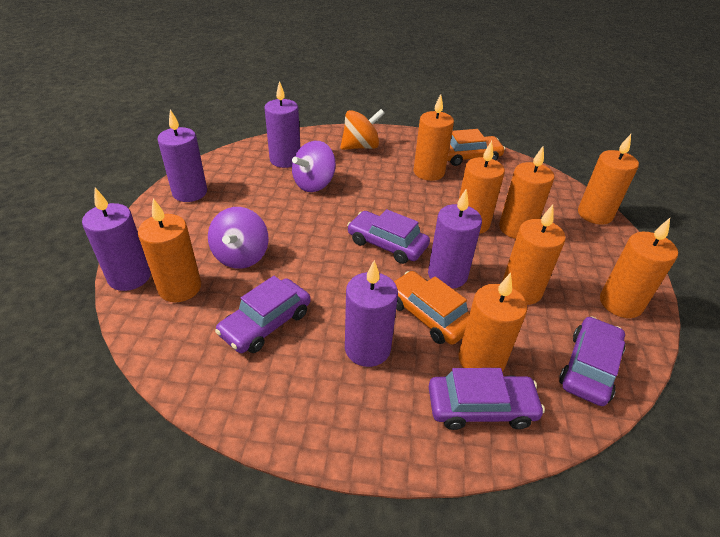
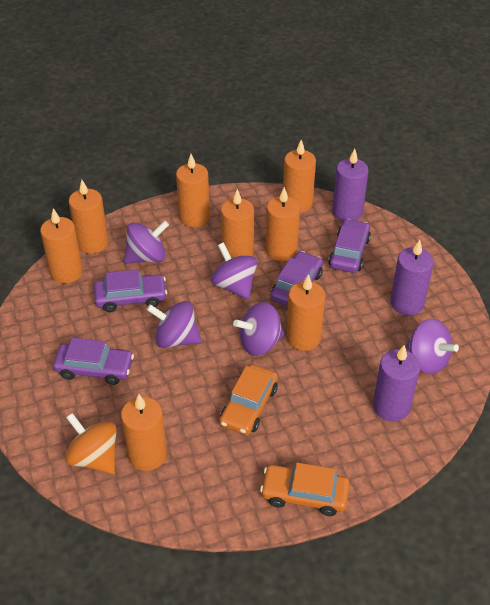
purple candle: [82,188,151,291] [157,109,207,202] [264,81,300,168] [345,260,398,367] [428,189,482,289] = 5 -> [332,149,369,221] [373,345,420,422] [390,240,434,315] = 3
purple spinning top: [208,207,269,269] [292,141,336,192] = 2 -> [124,221,169,264] [146,301,201,348] [211,242,257,300] [233,302,285,356] [406,319,459,374] = 5

